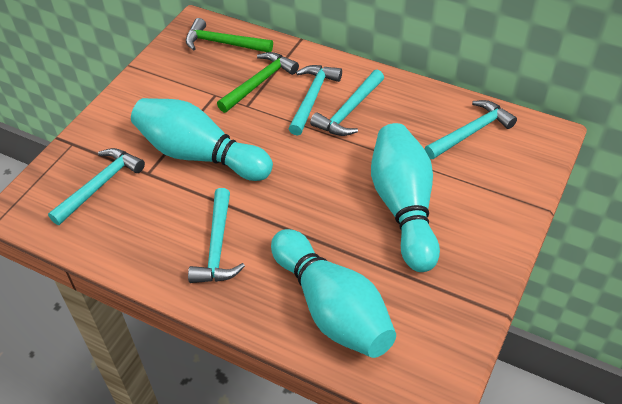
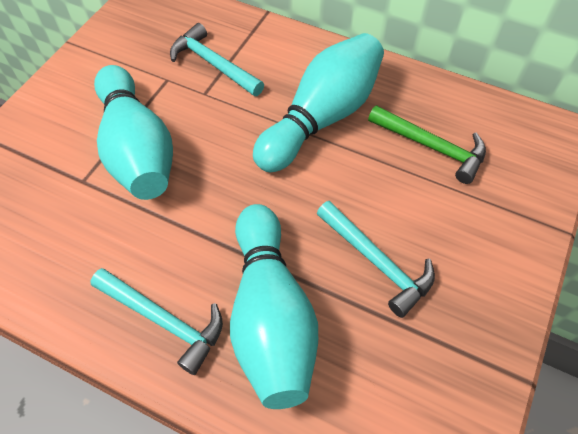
green hammer: [186,18,273,52] [217,52,299,113] = 2 -> [368,105,486,184] = 1
turquoise hammer: [48,148,145,225] [188,188,245,283] [288,65,342,136] [310,70,384,136] [424,100,517,159] = 5 -> [90,268,223,375] [170,23,264,96] [317,201,435,318] = 3

